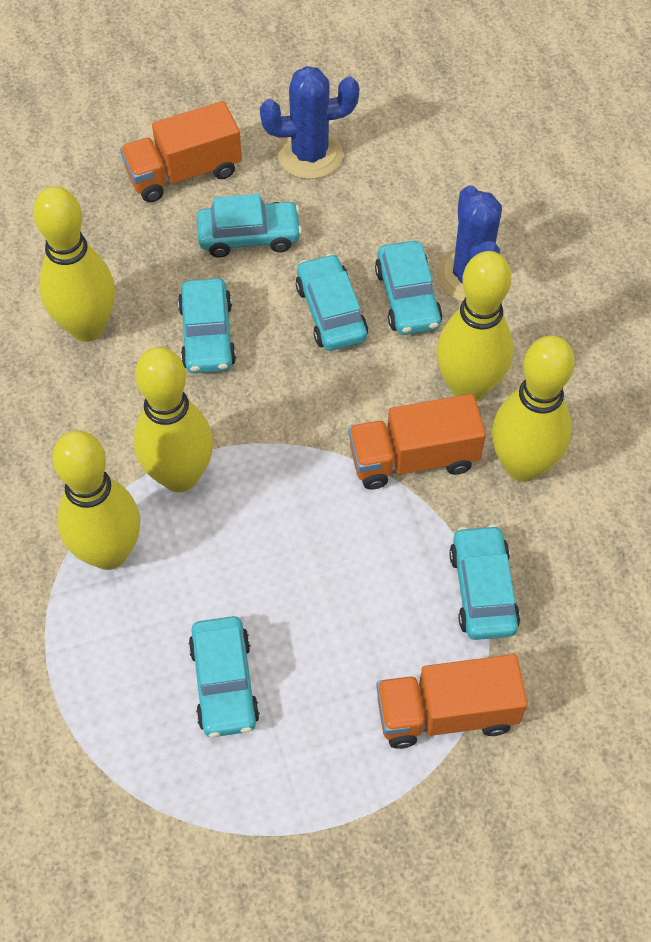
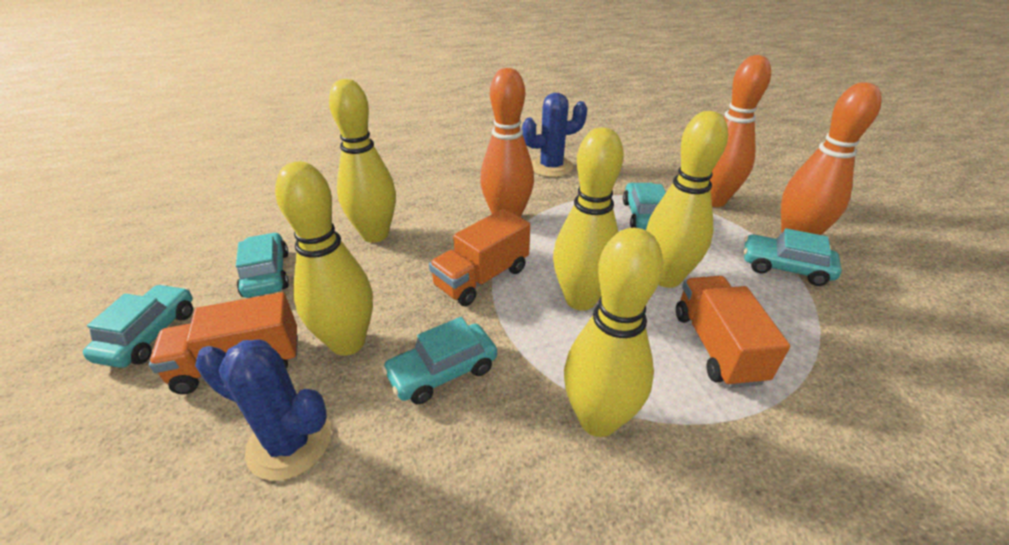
orange bowling pin: none = 0 -> [480,68,534,218] [710,55,771,207] [781,82,882,235] = 3
turquoise car: [178,278,236,373] [188,616,260,738] [197,194,302,258] [296,254,368,351] [375,241,443,335] [449,525,520,640] = 6 -> [83,284,193,368] [236,232,289,298] [382,317,497,404] [623,183,666,230] [744,228,842,286] = 5

